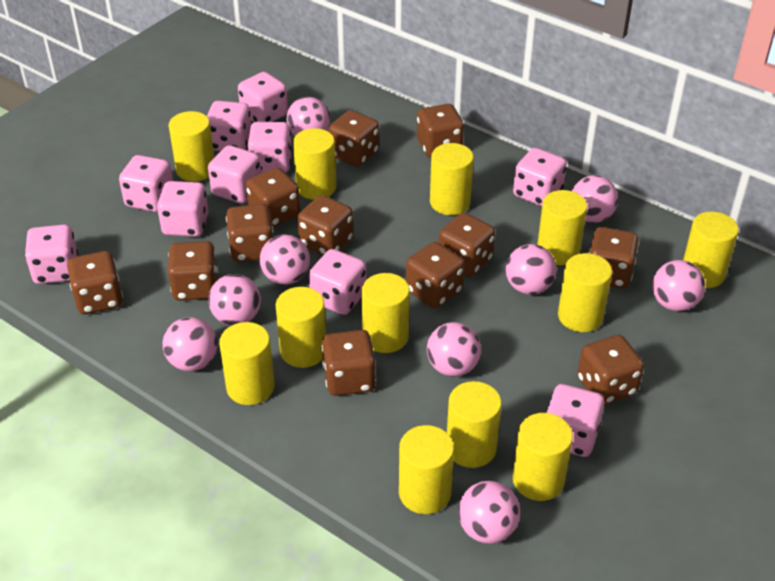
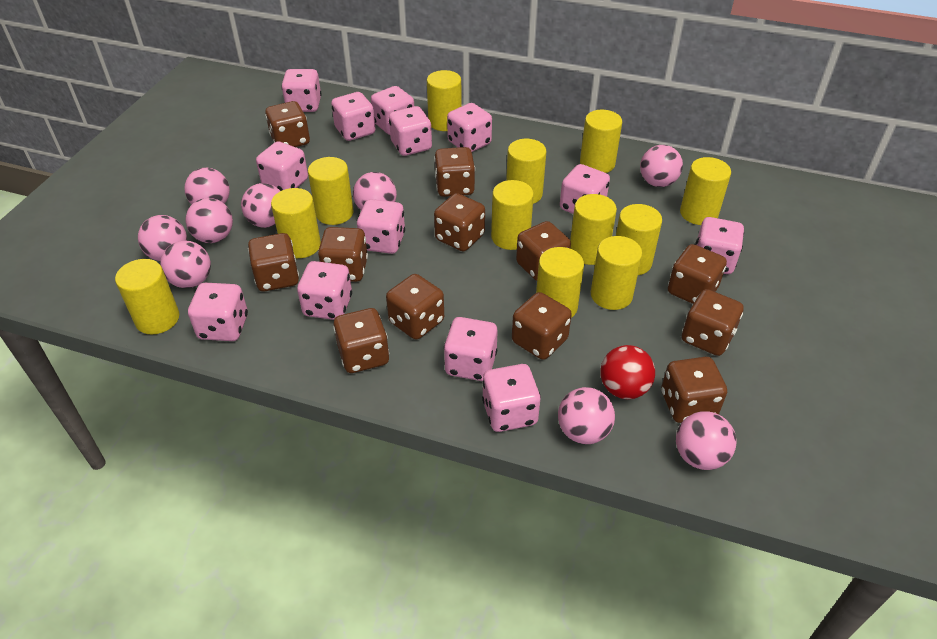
pink dice: [25,224,78,284] [119,155,173,212] [157,181,209,237] [207,101,251,151] [208,145,261,204] [238,72,288,122] [248,122,292,173] [309,249,366,315] [513,148,567,206] [546,384,604,457] = 10 -> [188,282,248,341] [256,142,308,191] [281,69,321,112] [297,261,352,320] [331,92,375,141] [357,199,405,254] [371,86,414,135] [389,106,432,156] [444,317,498,381] [447,103,492,152] [482,364,541,432] [560,164,610,214] [695,217,744,274] = 13
red ball: none = 0 -> [600,345,655,399] = 1

